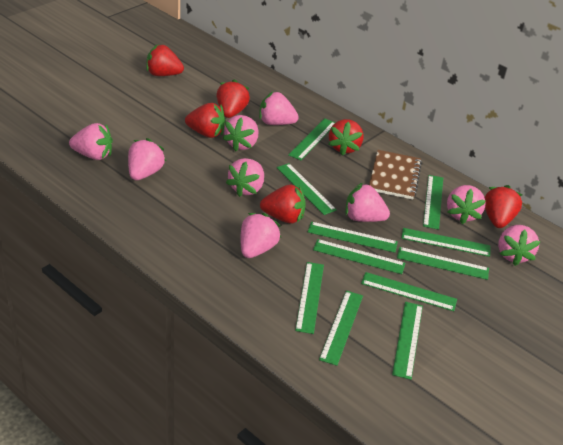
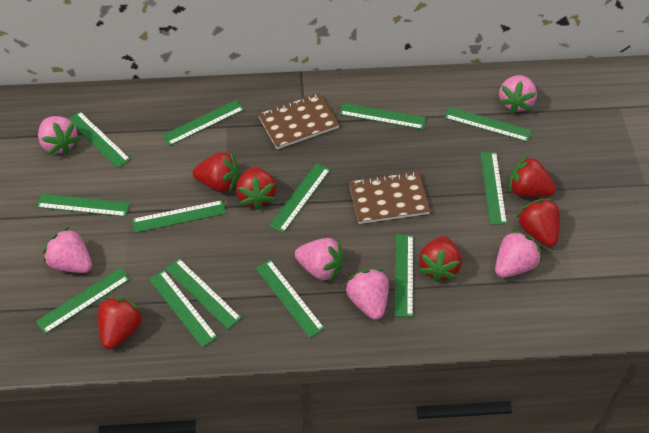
brown notebook: [369,150,422,200] = 1 -> [258,93,339,149] [349,171,430,224] = 2
green ruler: [277,163,337,215] [288,118,336,160] [295,262,324,334] [308,222,398,253] [313,239,405,274] [319,291,363,366] [361,272,457,311] [392,302,423,380] [397,247,489,280] [401,228,491,257] [423,175,443,230] = 11 -> [36,268,130,334] [37,194,130,217] [68,112,131,168] [132,200,226,233] [149,270,218,348] [162,100,244,146] [165,258,242,329] [255,260,325,338] [269,163,330,233] [339,103,426,130] [394,234,413,317] [445,107,532,142] [480,152,507,224] = 13
pink strawberry: [69,123,113,160] [128,138,166,180] [222,115,258,152] [226,158,264,197] [240,213,281,258] [259,91,299,125] [345,183,390,222] [447,185,486,224] [498,225,541,266] = 9 -> [38,116,80,155] [43,227,92,273] [295,238,344,282] [345,269,389,320] [495,230,542,278] [499,75,537,114] = 6

